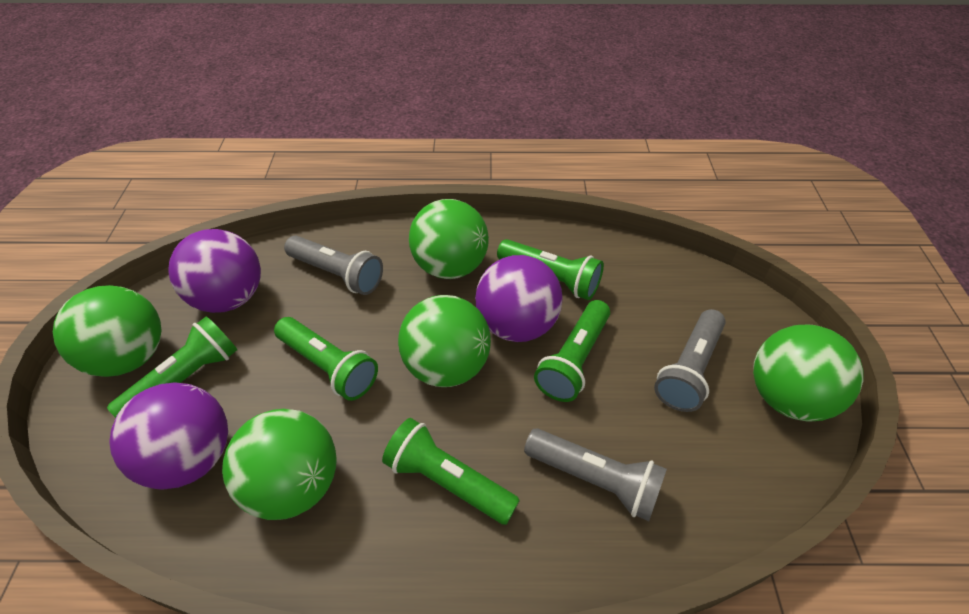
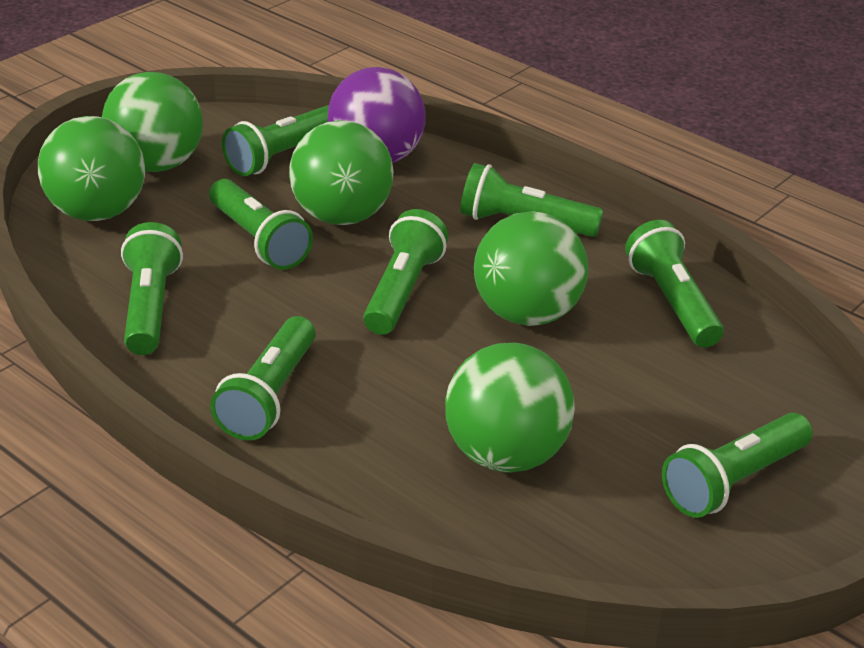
green flashlight: [107,316,237,418] [274,317,378,401] [382,418,520,525] [497,239,604,300] [534,300,610,402] = 5 -> [121,222,183,355] [209,179,313,270] [210,316,316,441] [222,105,329,176] [363,209,448,335] [460,163,603,237] [625,220,724,348] [662,413,813,518] = 8
grey flashlight: [284,236,383,295] [524,429,667,521] [654,309,726,412] = 3 -> none = 0
purple ball: [109,383,228,489] [168,229,261,313] [475,255,563,342] = 3 -> [328,67,425,163] = 1

